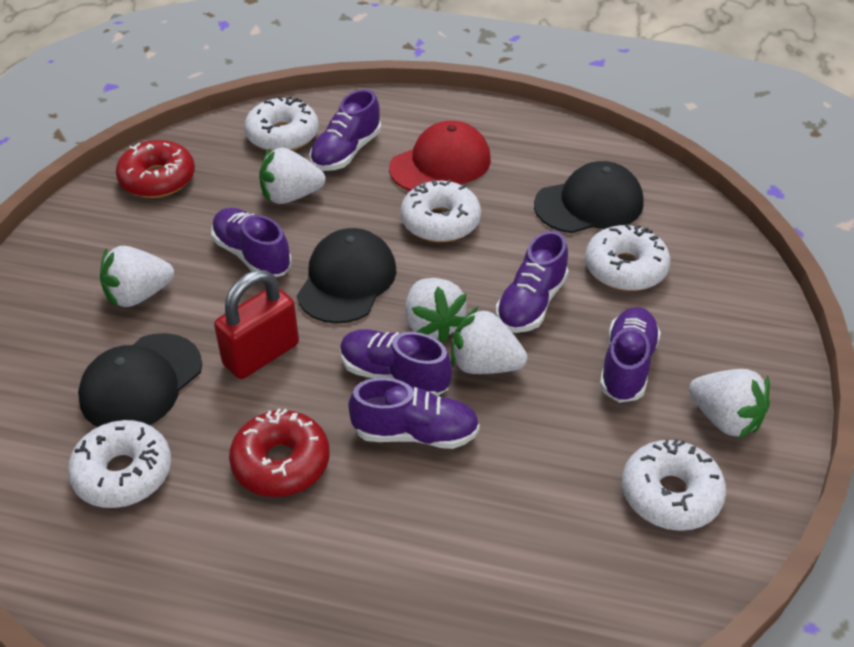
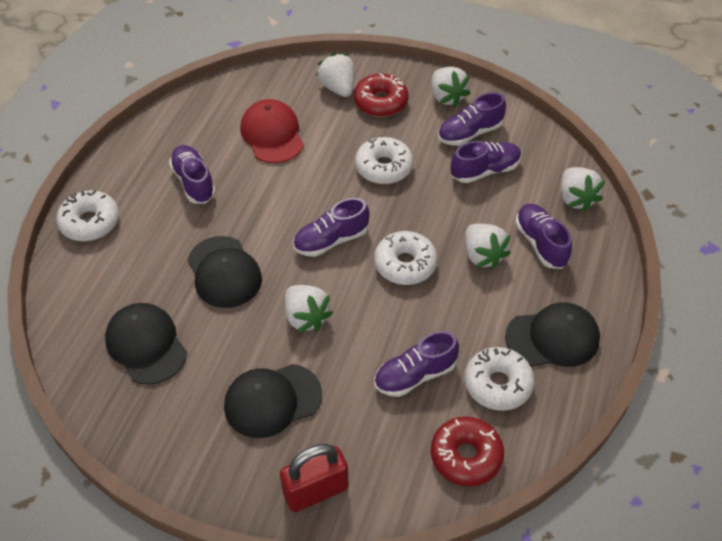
black cap: [78,333,202,427] [297,228,396,324] [534,161,644,233] = 3 -> [105,303,187,385] [188,236,262,308] [224,364,322,438] [505,302,600,367] = 4
white donut: [68,420,171,508] [244,96,319,152] [401,180,481,242] [585,224,670,291] [622,439,726,531] = 5 -> [56,190,119,242] [355,137,413,184] [374,231,437,285] [464,347,534,411] = 4

